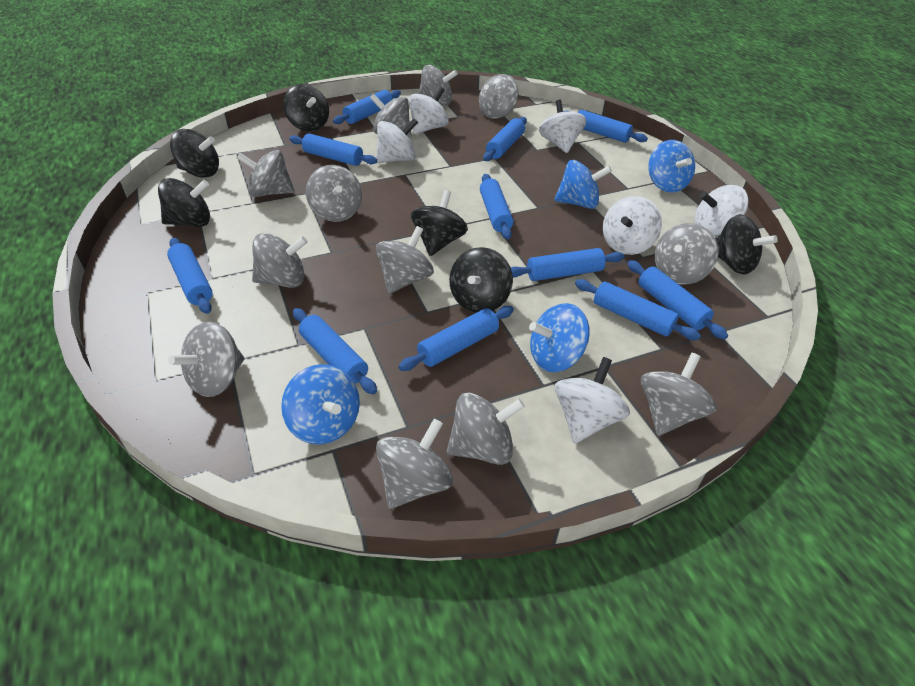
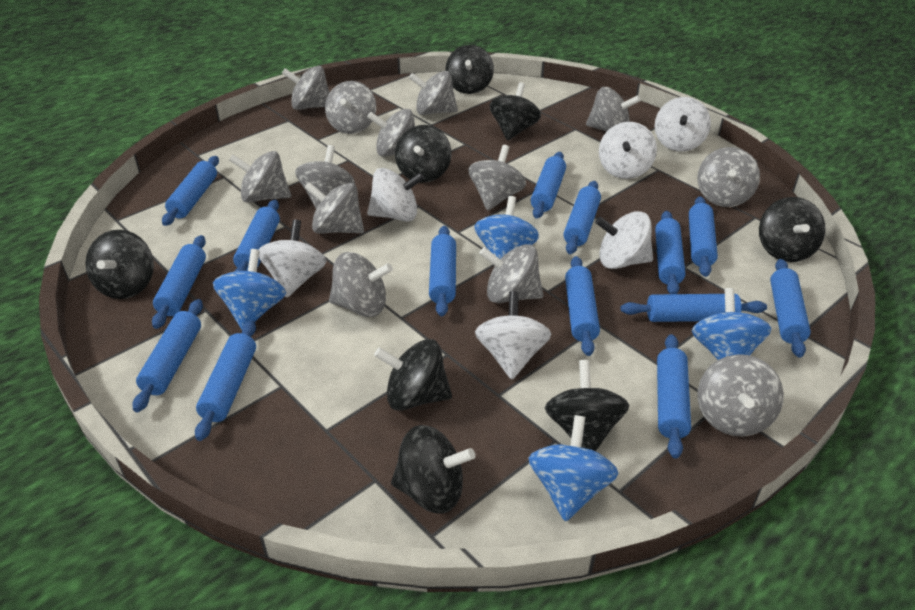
black spinning top: [158,178,210,227] [170,129,219,178] [283,84,329,132] [411,190,468,256] [449,247,513,313] [716,214,778,275] = 6 -> [85,230,154,299] [374,339,452,411] [391,425,475,513] [395,125,451,183] [445,45,494,94] [489,82,541,140] [545,360,629,451] [759,197,825,262] = 8
blue rolling pin: [167,238,213,314] [289,134,377,166] [293,308,377,394] [333,90,401,124] [398,306,514,371] [480,174,513,239] [483,117,527,161] [511,248,624,281] [563,110,648,143] [575,279,701,340] [627,260,728,340] = 11 -> [133,299,203,412] [152,235,206,329] [162,156,219,226] [195,320,256,441] [233,200,280,272] [429,226,456,316] [531,152,566,219] [563,181,601,254] [565,256,600,356] [620,294,767,322] [655,211,686,294] [657,334,691,459] [689,196,718,277] [770,259,811,358] = 14
grey spinning top: [168,321,244,397] [237,150,294,197] [252,233,307,288] [306,165,362,222] [370,94,411,137] [376,226,434,294] [376,419,453,509] [418,65,458,106] [447,392,525,465] [479,74,518,119] [641,353,716,436] [654,223,719,285] = 12 -> [229,151,291,203] [282,66,330,110] [295,145,355,208] [304,182,364,233] [325,81,376,134] [329,252,393,317] [367,109,415,157] [409,71,458,115] [468,145,526,211] [479,244,543,303] [586,87,641,132] [697,147,760,207] [697,354,784,437] = 13

